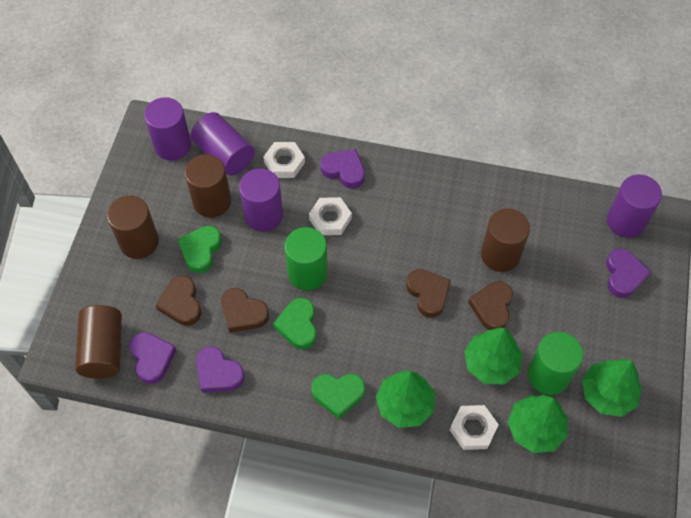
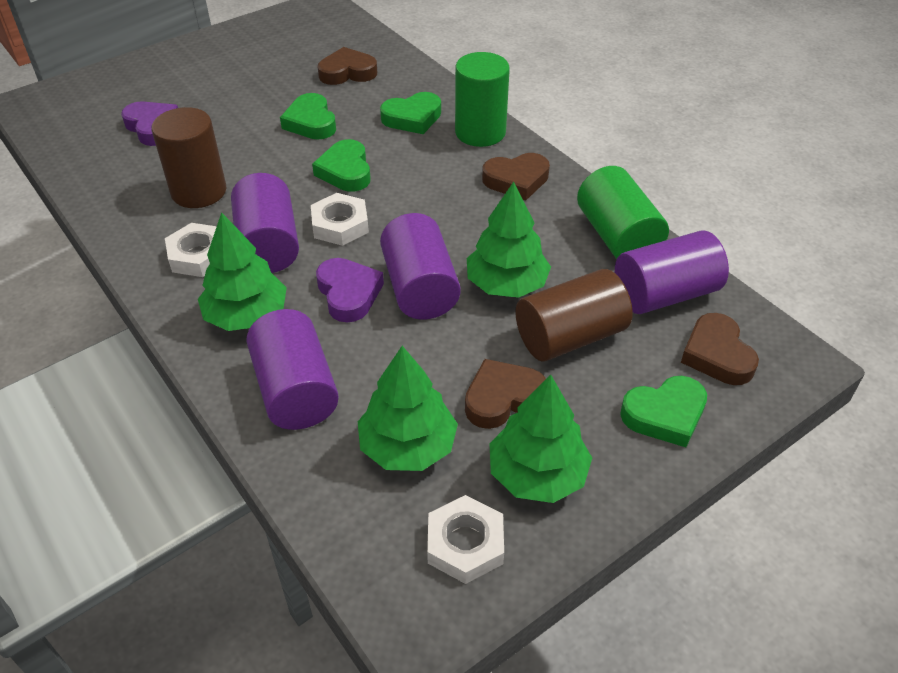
brown cylinder: [75,305,122,379] [107,196,159,259] [185,154,231,218] [481,209,530,272] = 4 -> [152,107,226,208] [515,269,633,362] = 2
green heart: [178,226,222,273] [273,298,317,349] [311,373,365,419] = 3 -> [280,93,336,140] [312,139,371,192] [380,92,441,134] [620,376,707,447] = 4
purple heart: [129,332,176,384] [196,346,245,393] [320,149,365,189] [606,248,651,298] = 4 -> [121,101,178,146] [316,258,384,323] = 2

